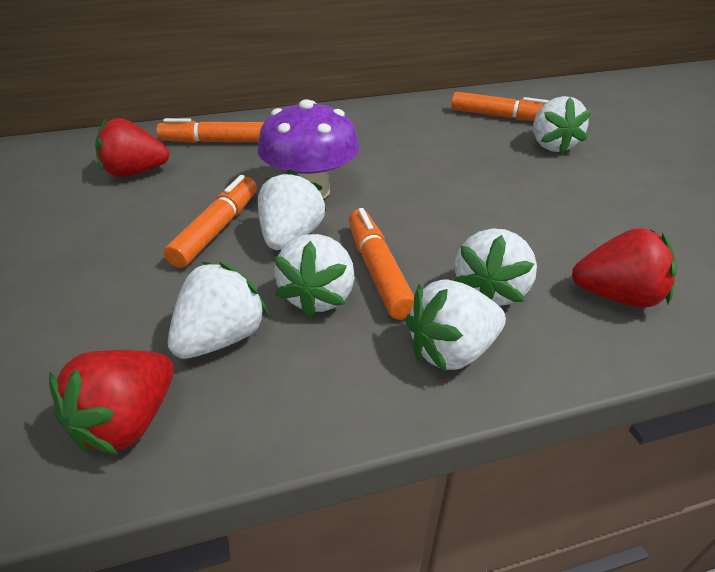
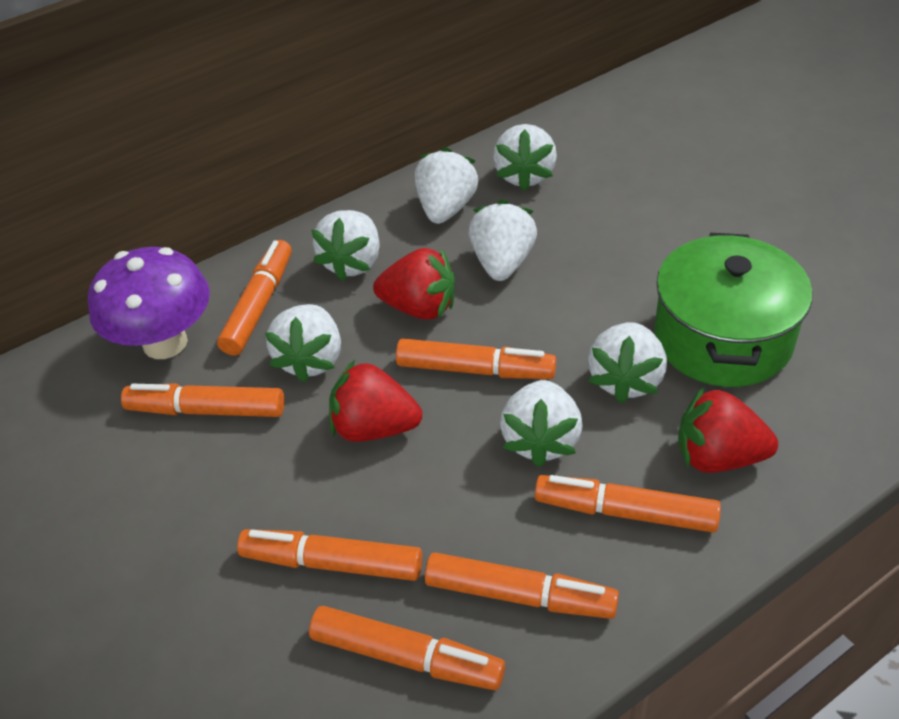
green pot: none = 0 -> [654,233,812,387] = 1
orange marker: [157,118,264,143] [164,175,257,268] [348,208,414,320] [451,92,549,121] = 4 -> [121,383,285,417] [217,240,292,355] [237,529,423,581] [309,606,505,690] [396,339,556,379] [425,552,619,619] [535,475,721,533] = 7
white strawberry: [168,262,269,359] [258,169,326,250] [274,234,355,318] [405,279,506,372] [454,228,537,306] [534,96,591,154] = 6 -> [265,304,341,383] [311,210,380,281] [415,147,478,224] [469,200,537,281] [493,124,557,191] [500,380,582,467] [588,323,667,403] = 7

